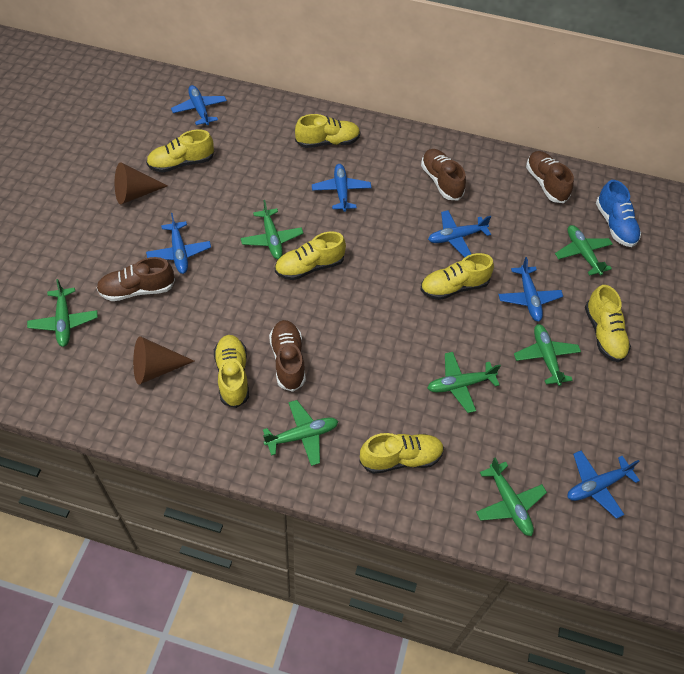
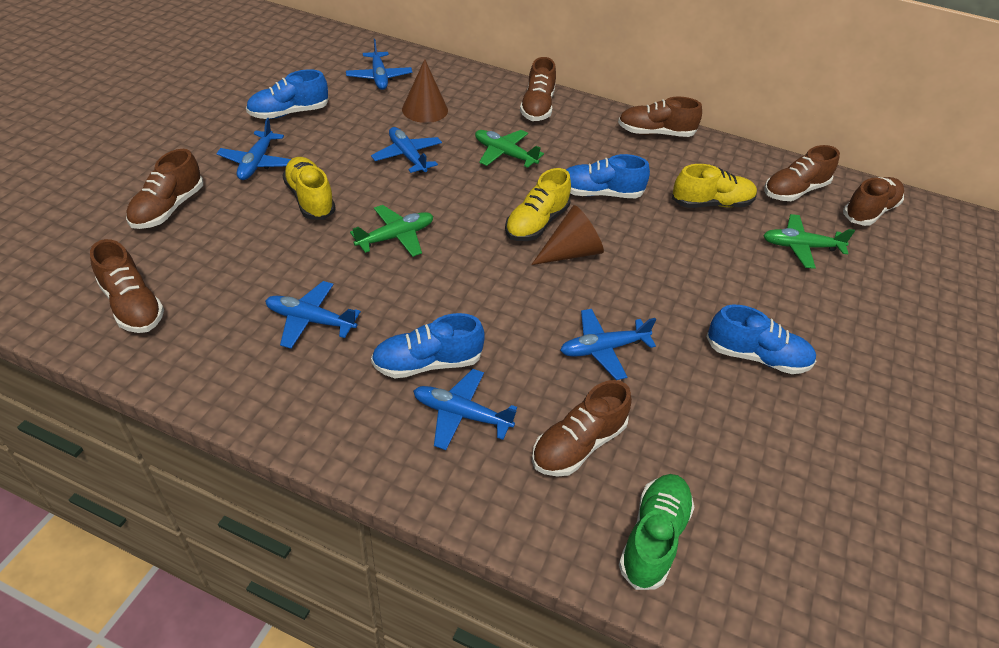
blue shoe: [596,180,641,247] = 1 -> [246,70,329,119] [371,313,484,378] [566,154,650,198] [706,305,816,374] = 4
brown shoe: [96,257,175,301] [269,320,306,392] [421,149,466,201] [526,151,574,203] = 4 -> [90,239,164,333] [126,149,203,229] [520,57,556,121] [532,380,632,477] [618,97,702,137] [764,145,840,201] [843,177,904,226] = 7
green plane: [27,279,98,347] [241,200,303,259] [263,400,338,466] [428,352,501,413] [476,457,547,536] [514,324,581,386] [555,225,613,276] = 7 -> [350,205,433,257] [475,130,544,168] [763,214,855,269] = 3
green shoe: none = 0 -> [619,474,695,590] = 1
yellow shoe: [146,129,214,173] [214,335,249,408] [275,231,346,280] [295,114,360,148] [359,433,444,474] [420,253,494,300] [585,285,631,362] = 7 -> [282,157,336,220] [505,168,571,241] [672,164,757,208] = 3

